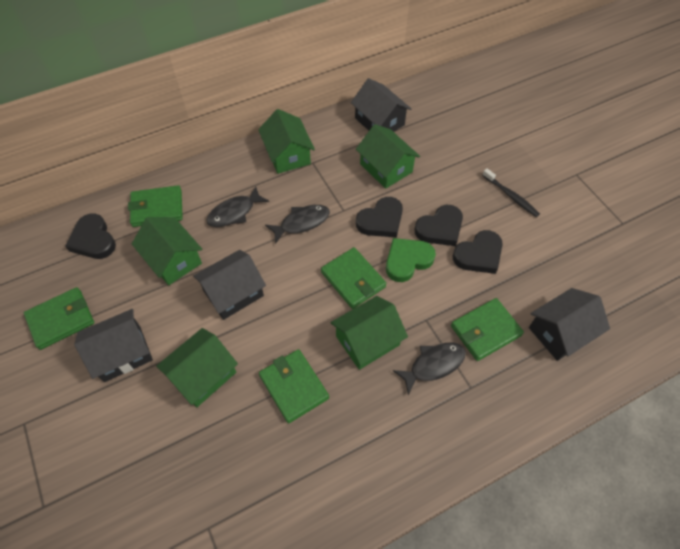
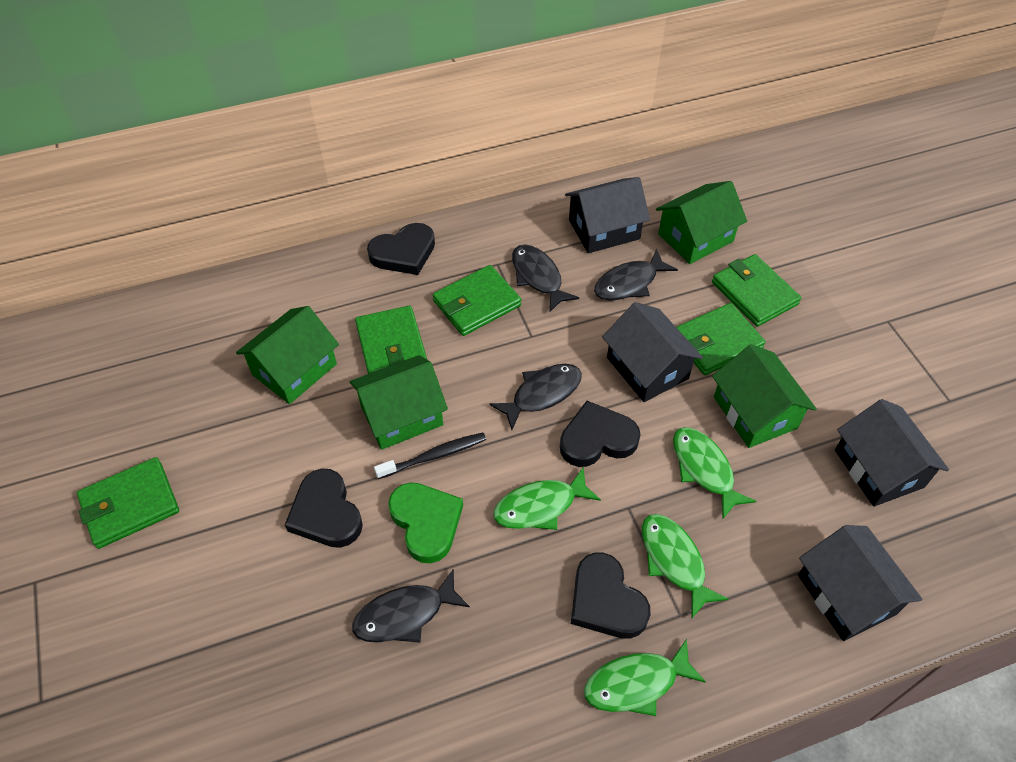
black fish: [206,186,269,227] [265,205,330,244] [393,343,466,395] = 3 -> [352,569,470,643] [489,364,582,430] [512,244,579,312] [594,249,678,301] = 4
green fish: none = 0 -> [493,467,601,530] [584,639,706,716] [642,514,728,619] [673,427,756,518] = 4
green house: [132,217,202,285] [156,328,238,407] [258,109,315,174] [331,296,408,370] [356,124,420,189] = 5 -> [236,306,339,404] [350,355,448,450] [656,181,747,264] [712,344,816,448] = 4

